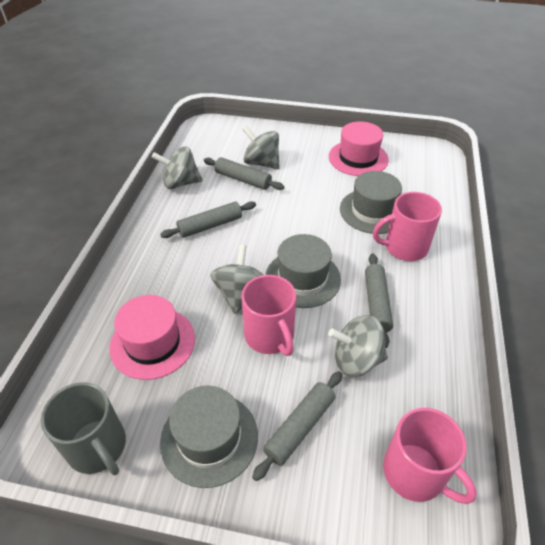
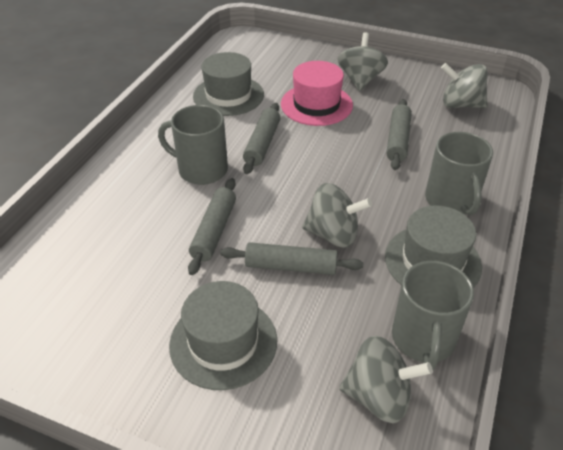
grey mug: [41,382,126,475] = 1 -> [158,105,228,185] [392,261,474,370] [425,132,493,215] = 3
pink hat: [109,295,195,380] [329,121,389,176] = 2 -> [281,61,353,126] = 1
pink mug: [241,275,296,356] [373,192,442,261] [383,408,477,504] = 3 -> none = 0

